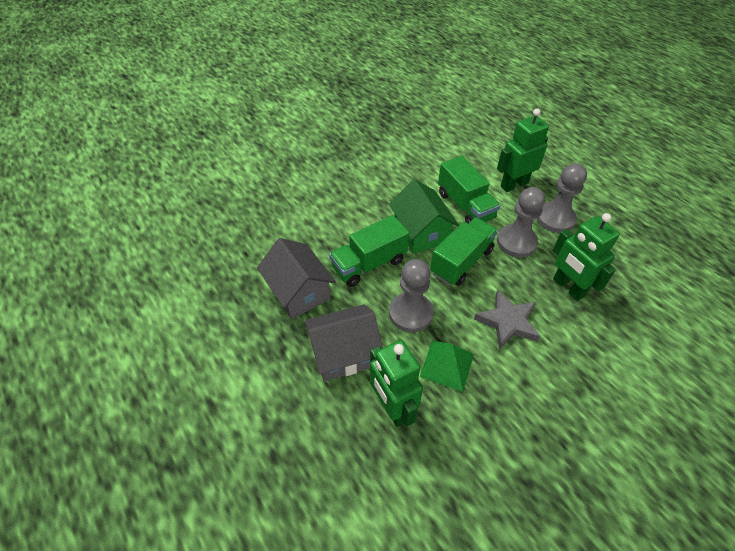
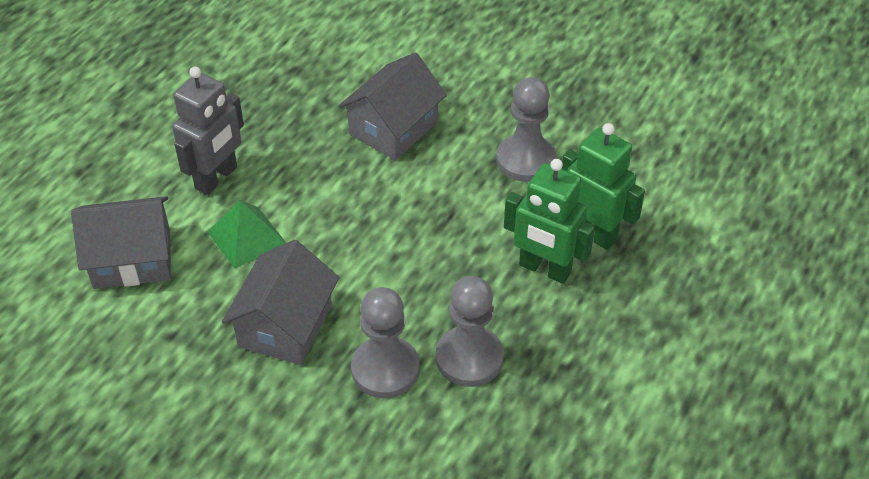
green house: [389,179,459,254] = 1 -> none = 0
green robot: [370,340,423,427] [497,108,549,192] [553,213,620,301] = 3 -> [504,159,595,284] [561,123,645,250] = 2
green truck: [329,215,409,287] [430,217,498,286] [438,156,500,224] = 3 -> none = 0
grey house: [257,238,336,319] [304,304,383,382] = 2 -> [71,196,171,289] [222,240,339,365] [338,52,447,160] = 3
grey robot: none = 0 -> [172,67,244,195] = 1
grey star: [474,290,541,349] = 1 -> none = 0

